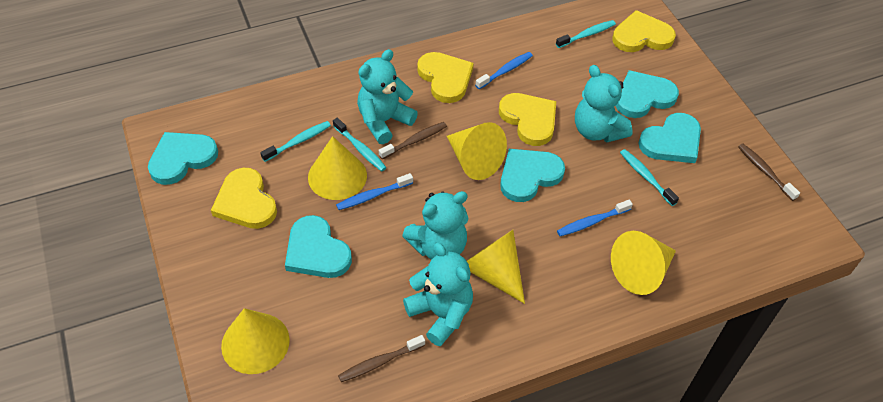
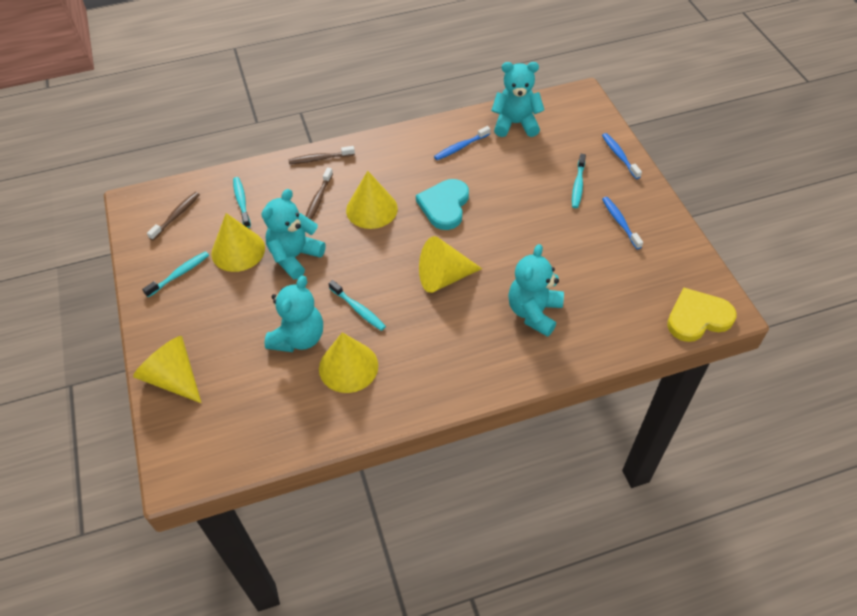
turquoise heart: [148,132,218,185] [285,215,352,278] [500,149,565,202] [615,70,679,118] [638,113,701,163] = 5 -> [416,179,469,230] = 1
yellow heart: [211,168,277,229] [417,52,474,103] [499,93,556,146] [612,10,676,52] = 4 -> [667,287,736,342] = 1

